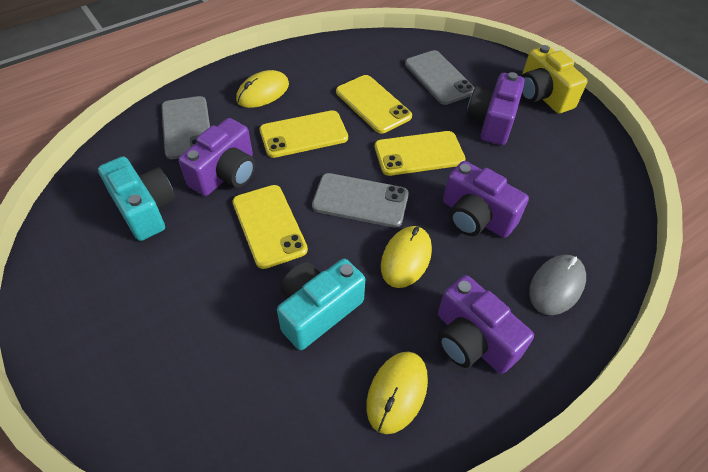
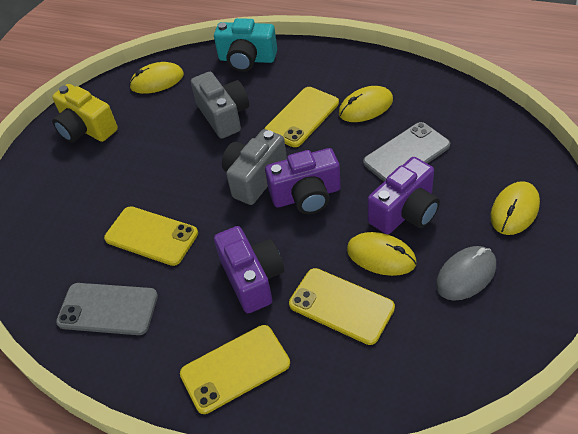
grey camera: none = 0 -> [191,72,249,139] [222,129,287,205] = 2
grey phone: [161,96,210,159] [312,173,409,227] [405,50,475,105] = 3 -> [56,283,158,335] [363,122,450,182] = 2
purple camera: [178,118,255,196] [438,275,534,374] [443,161,529,238] [467,72,525,145] = 4 -> [214,226,284,313] [265,148,341,214] [368,157,440,234] = 3
turquoise camera: [98,156,175,241] [277,259,365,350] = 2 -> [214,18,277,72] = 1
yellow mouse: [236,70,289,108] [366,352,428,434] [381,226,432,288] = 3 -> [129,62,184,94] [339,86,393,122] [347,232,417,276] [490,181,540,235] = 4

